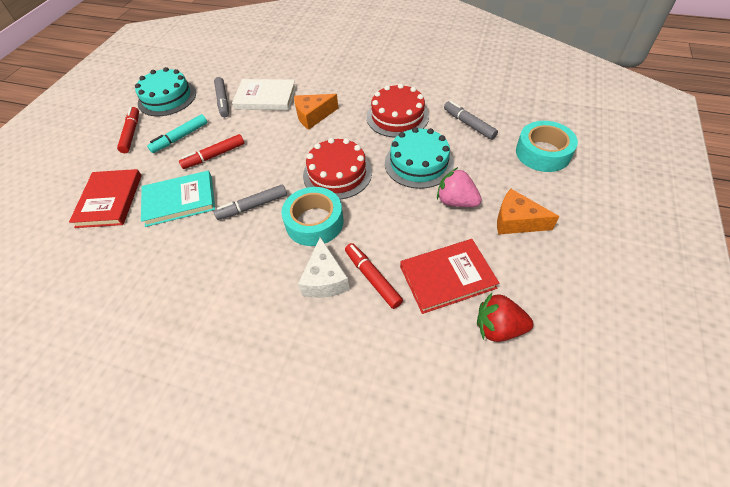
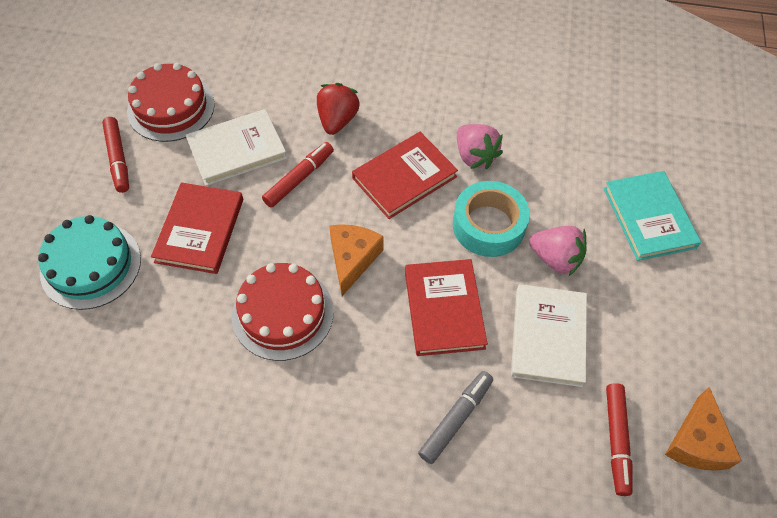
grey marker: [214,77,229,117] [214,185,287,220] [444,101,498,140] = 3 -> [418,371,493,464] = 1
pink strawberry: [437,167,482,207] = 1 -> [457,124,503,169] [529,226,586,276] = 2
red book: [69,169,142,228] [400,239,499,314] = 2 -> [151,182,243,274] [352,132,458,219] [405,259,488,356] = 3
turquoise cake: [135,67,196,116] [385,127,454,189] = 2 -> [38,215,141,310] = 1
turquoise marker: [147,114,207,153] = 1 -> none = 0
turquoise tape: [281,187,344,246] [516,121,578,172] = 2 -> [453,181,530,257] = 1
white book: [232,79,296,110] = 1 -> [186,109,287,186] [511,284,587,387] = 2
white cheese: [298,237,350,298] = 1 -> none = 0

